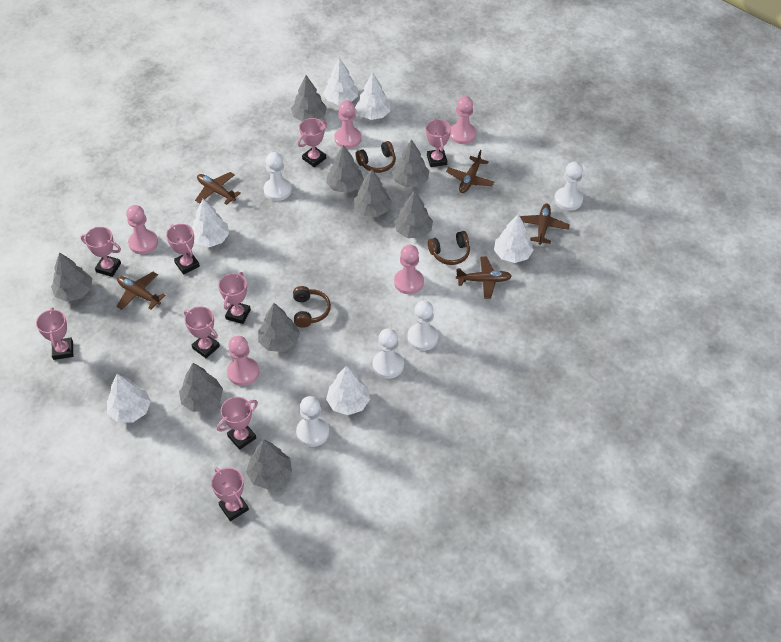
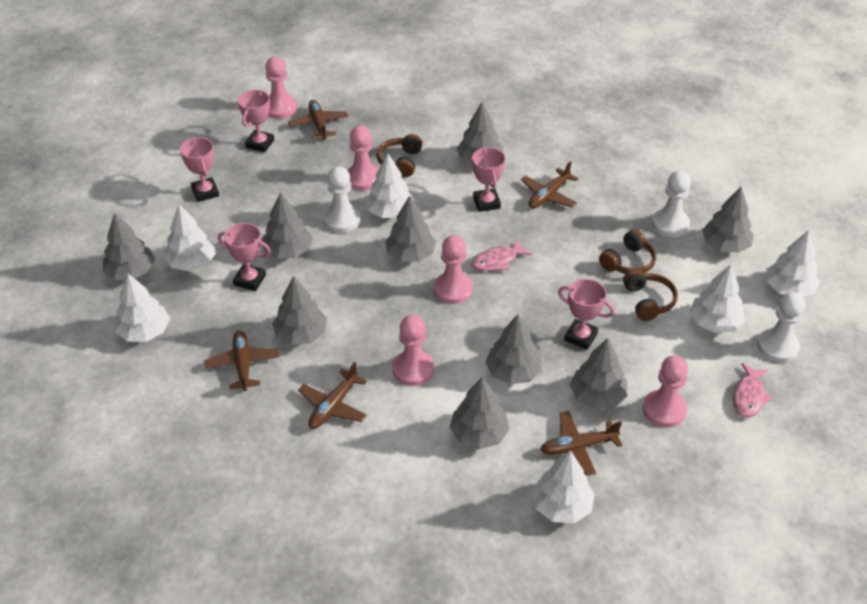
pink fish: none = 0 -> [471,240,532,271] [733,363,772,418] = 2
pink trophy: [36,307,73,360] [81,227,121,277] [166,224,200,275] [184,306,220,358] [211,467,249,521] [217,397,258,450] [218,272,251,324] [298,118,327,167] [426,119,451,167] = 9 -> [180,137,219,202] [218,223,271,291] [238,90,274,152] [472,147,506,212] [558,279,615,350] = 5
white pawn: [264,152,292,201] [296,396,329,447] [373,328,404,379] [407,301,438,351] [554,162,583,211] = 5 -> [324,166,361,233] [652,171,691,237] [757,292,806,363] = 3

